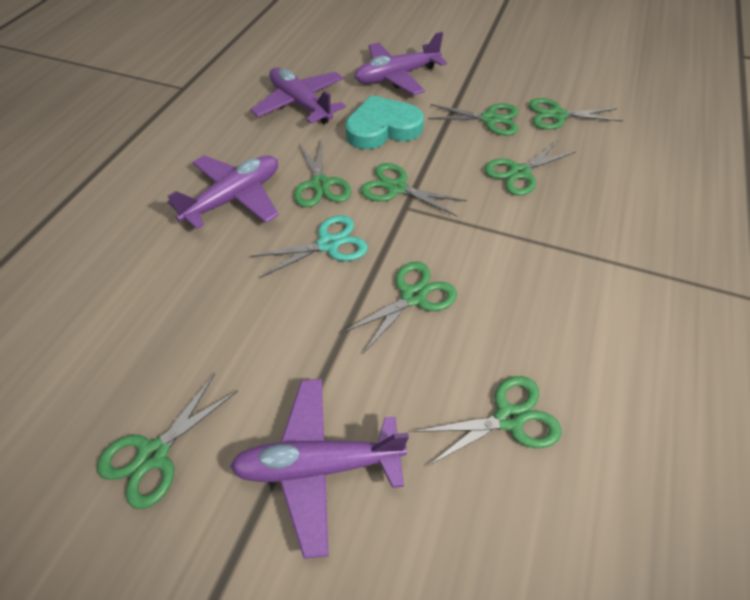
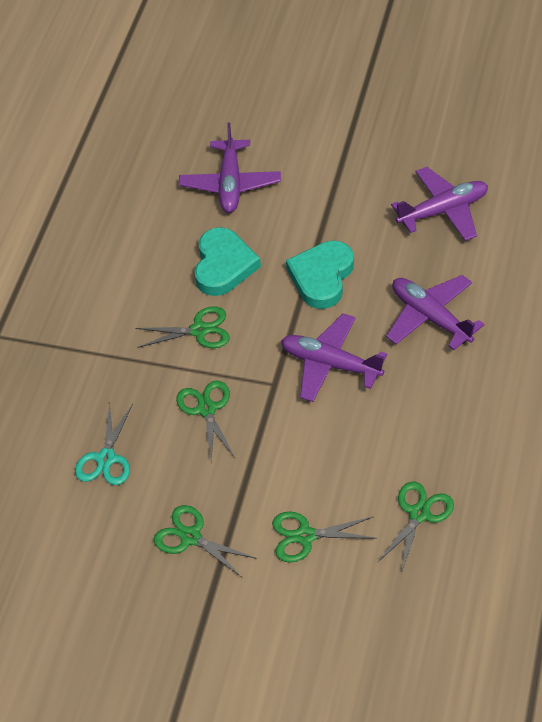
green scissors: [97,373,238,509] [294,139,352,207] [342,262,457,354] [361,163,467,216] [414,376,562,466] [428,103,519,136] [484,141,576,196] [529,98,623,130] = 8 -> [135,306,230,348] [154,505,257,577] [176,380,235,460] [272,512,377,562] [377,482,454,573] = 5
turquoise heart: [345,95,424,149] = 1 -> [194,227,261,296] [286,241,354,309] = 2

